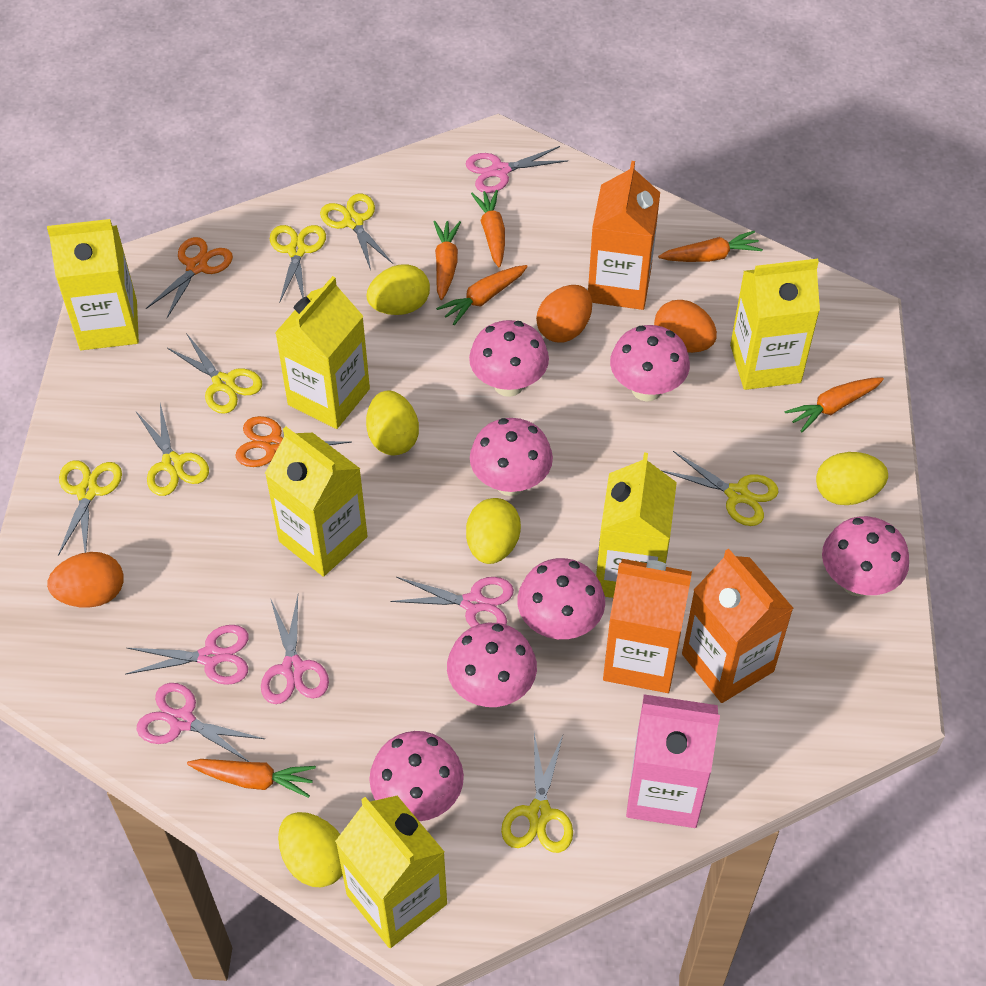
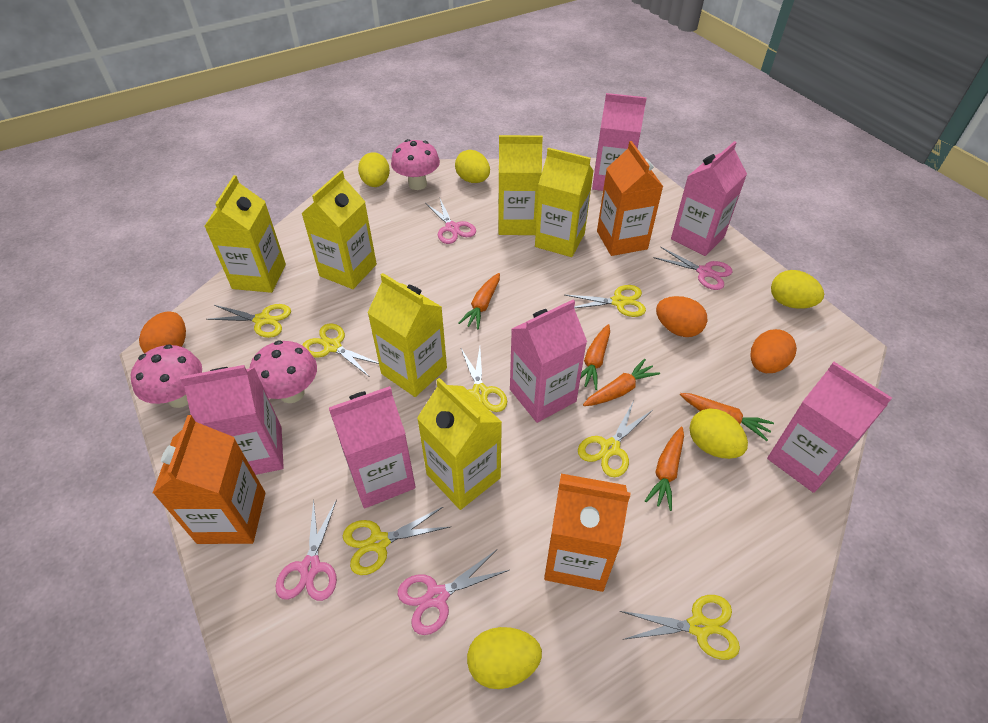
orange carrot: [187,759,316,798] [434,221,461,300] [436,265,528,325] [471,190,505,267] [658,231,763,262] [784,378,884,432] = 6 -> [458,273,500,330] [580,324,610,390] [583,359,660,406] [645,427,684,511] [680,393,774,441] = 5
orange scissors: [146,237,233,318] [235,416,352,467] = 2 -> none = 0
pink carton: [626,694,720,828] = 1 -> [180,365,284,475] [329,386,416,508] [510,300,587,423] [592,93,647,191] [671,141,747,256] [767,362,892,493] = 6
pink mushroom: [369,731,464,821] [447,623,537,707] [469,320,549,397] [470,418,553,496] [517,558,605,639] [610,325,690,402] [822,516,909,597] = 7 -> [131,344,202,408] [250,340,317,403] [391,139,440,190] = 3
pink scissors: [126,625,249,685] [137,683,265,762] [261,595,329,704] [390,577,514,627] [466,146,568,193] = 5 -> [276,499,337,601] [398,550,509,635] [425,199,476,244] [653,247,733,290] = 4

